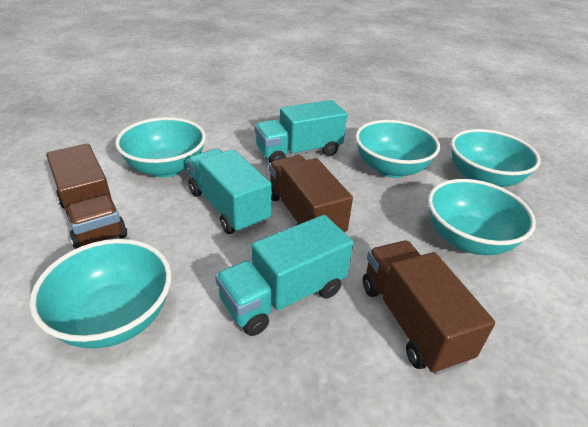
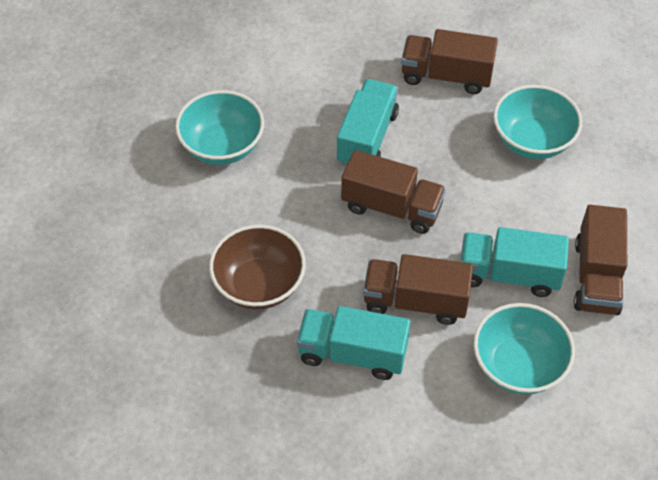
brown bowl: none = 0 -> [209,225,306,310] = 1
brown truck: [46,144,127,249] [269,155,353,232] [363,241,495,375] = 3 -> [341,150,446,234] [363,254,473,325] [401,29,498,94] [574,205,627,315] = 4
turquoise bowl: [29,239,172,348] [115,117,206,178] [355,120,440,178] [428,179,536,255] [451,129,541,187] = 5 -> [175,90,264,165] [474,303,575,395] [493,85,582,159] = 3

